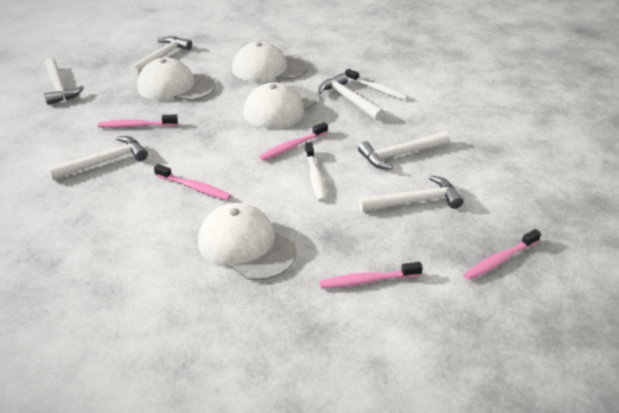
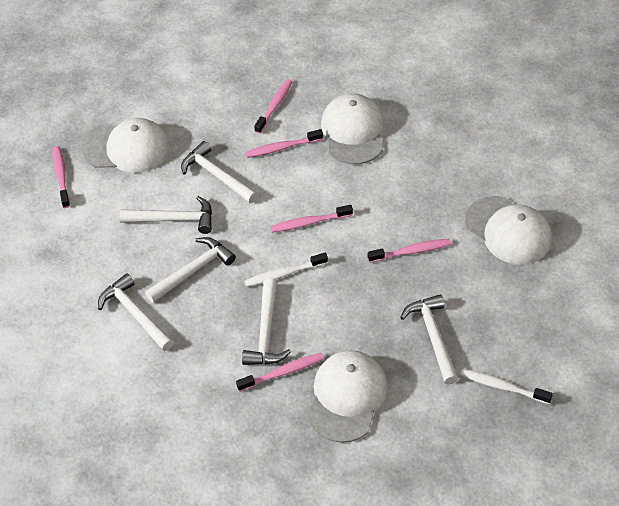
pink toothbrush: [98,115,178,128] [154,164,231,201] [259,122,328,161] [319,262,423,289] [463,229,541,280] = 5 -> [53,146,70,208] [236,353,324,392] [245,129,323,158] [254,79,293,134] [270,205,353,232] [368,239,451,263] = 6

